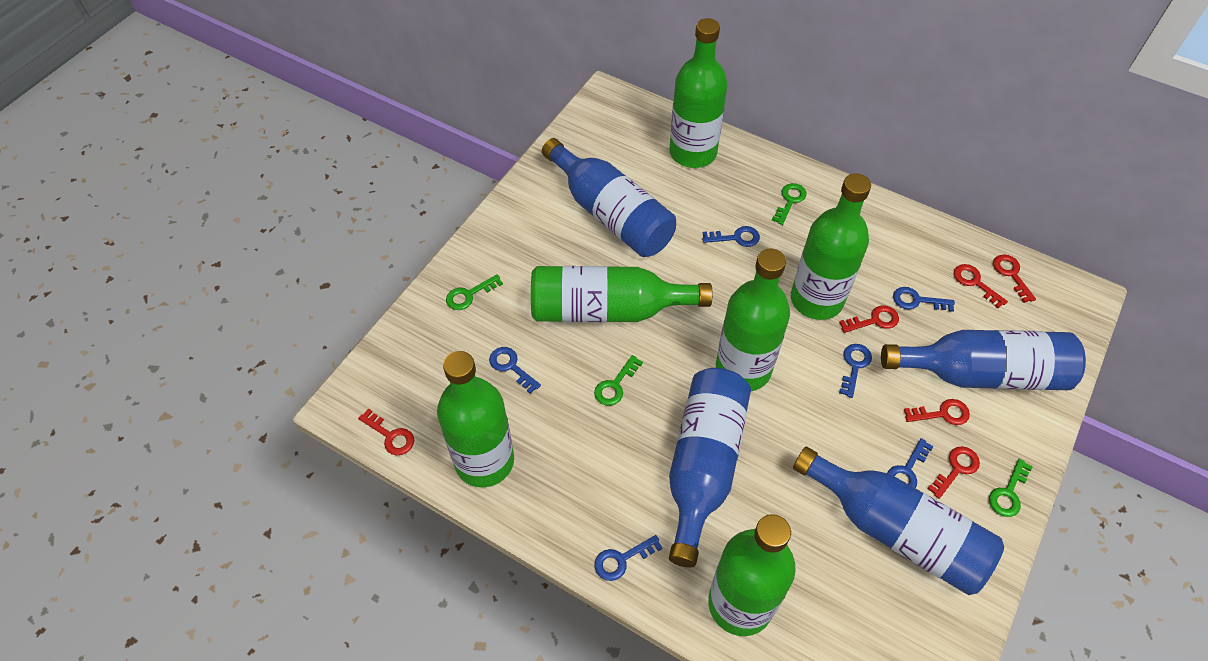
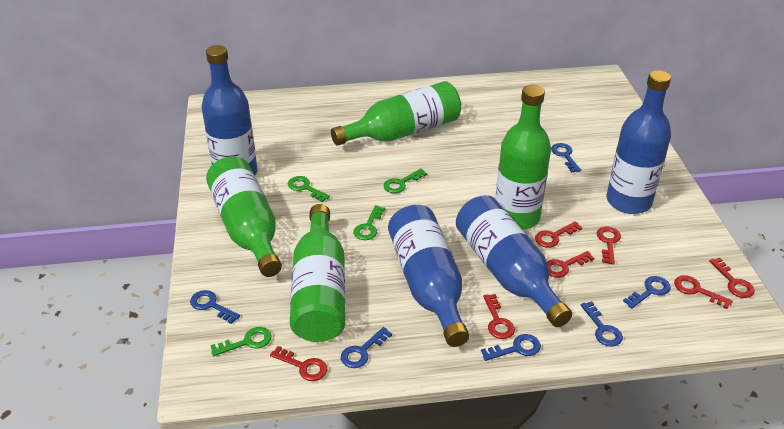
green bottle: [437,351,514,487] [531,266,712,322] [669,18,727,168] [708,514,796,636] [716,249,790,391] [791,173,871,320] = 6 -> [206,156,282,277] [290,204,345,342] [331,81,461,146] [495,85,551,230] = 4
red key: [358,408,414,455] [839,305,899,333] [904,399,970,425] [927,446,980,499] [954,264,1008,309] [993,254,1036,303] = 6 -> [270,346,327,381] [483,294,515,339] [535,221,582,248] [547,251,594,278] [597,227,621,264] [674,275,733,309] [709,258,755,298] = 7

